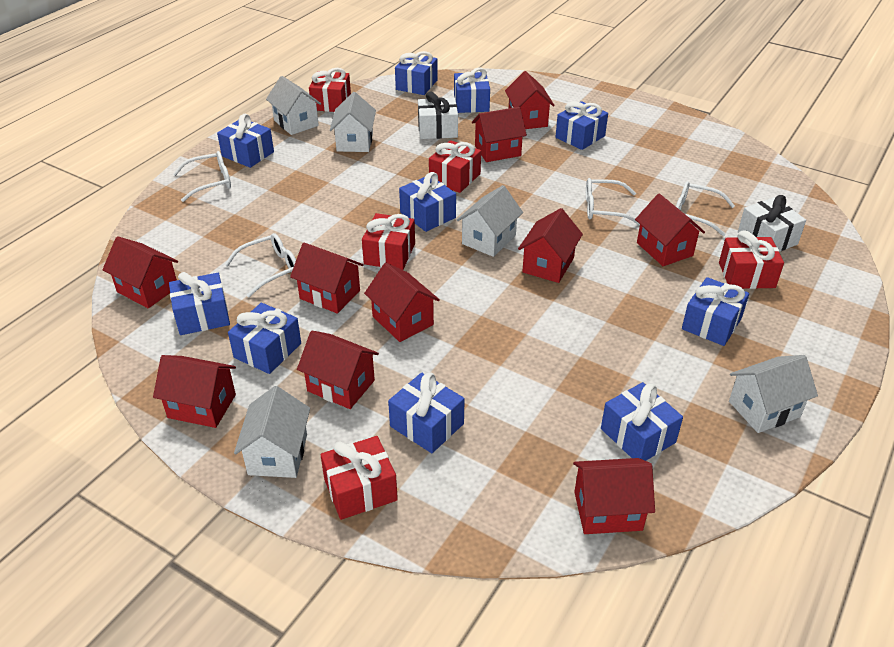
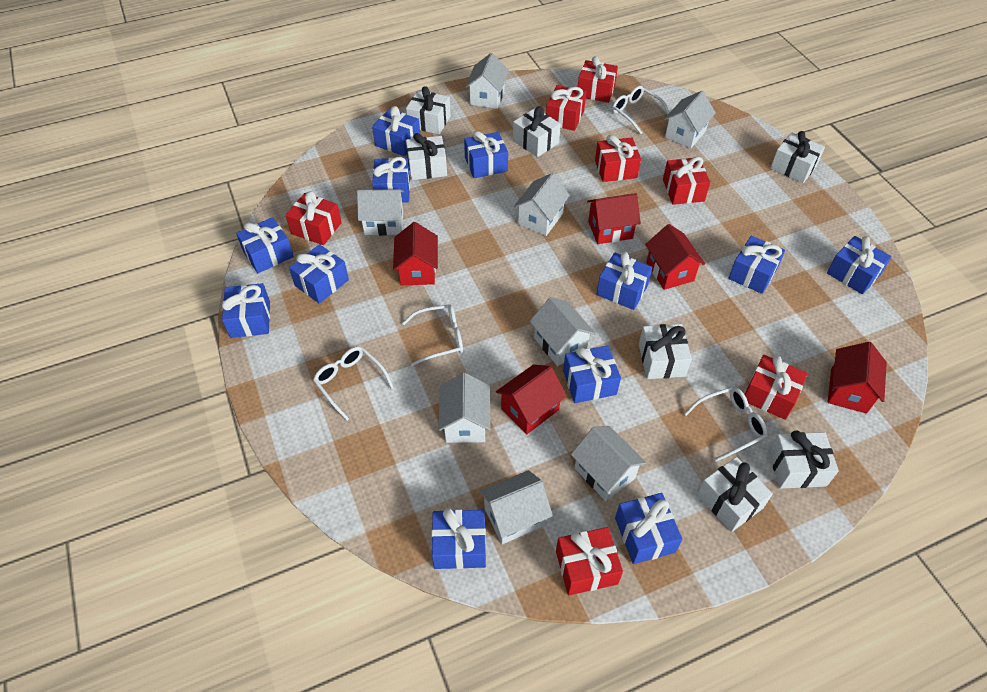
blue gift: [169,272,230,335] [217,114,274,168] [228,303,301,374] [388,372,465,453] [395,51,438,95] [399,172,456,232] [454,68,490,113] [556,101,608,150] [601,382,683,461] [682,277,749,346] = 10 -> [222,283,270,338] [236,217,294,273] [289,244,349,304] [372,106,420,156] [372,157,410,203] [431,508,486,569] [464,131,508,178] [563,345,621,403] [596,252,652,310] [615,493,682,564] [728,236,785,294] [827,236,892,294] = 12
red gift: [309,68,351,112] [321,436,398,520] [362,213,415,270] [429,140,481,193] [719,230,784,289] = 5 -> [286,191,342,245] [546,85,586,131] [556,527,623,595] [578,56,618,103] [595,135,641,182] [663,157,710,205] [744,355,808,420] = 7
red house: [103,236,178,309] [153,355,236,428] [290,242,364,314] [297,331,379,409] [364,263,440,342] [472,107,527,162] [505,71,555,129] [518,208,583,283] [573,458,655,534] [635,194,705,266] = 10 -> [393,222,438,285] [496,364,567,434] [587,193,641,244] [645,224,705,290] [828,342,887,414] = 5
white gift: [418,92,458,139] [738,195,806,252] = 2 -> [406,86,451,135] [406,133,447,180] [513,106,561,157] [639,324,692,379] [697,457,773,532] [769,430,839,489] [770,131,825,183] = 7
white house: [234,386,310,478] [266,76,321,135] [330,92,376,152] [457,185,523,257] [729,355,818,433] = 5 -> [357,189,404,236] [438,373,490,443] [465,53,509,109] [479,470,553,544] [514,173,570,236] [530,297,596,366] [571,426,646,501] [664,91,716,149] = 8

